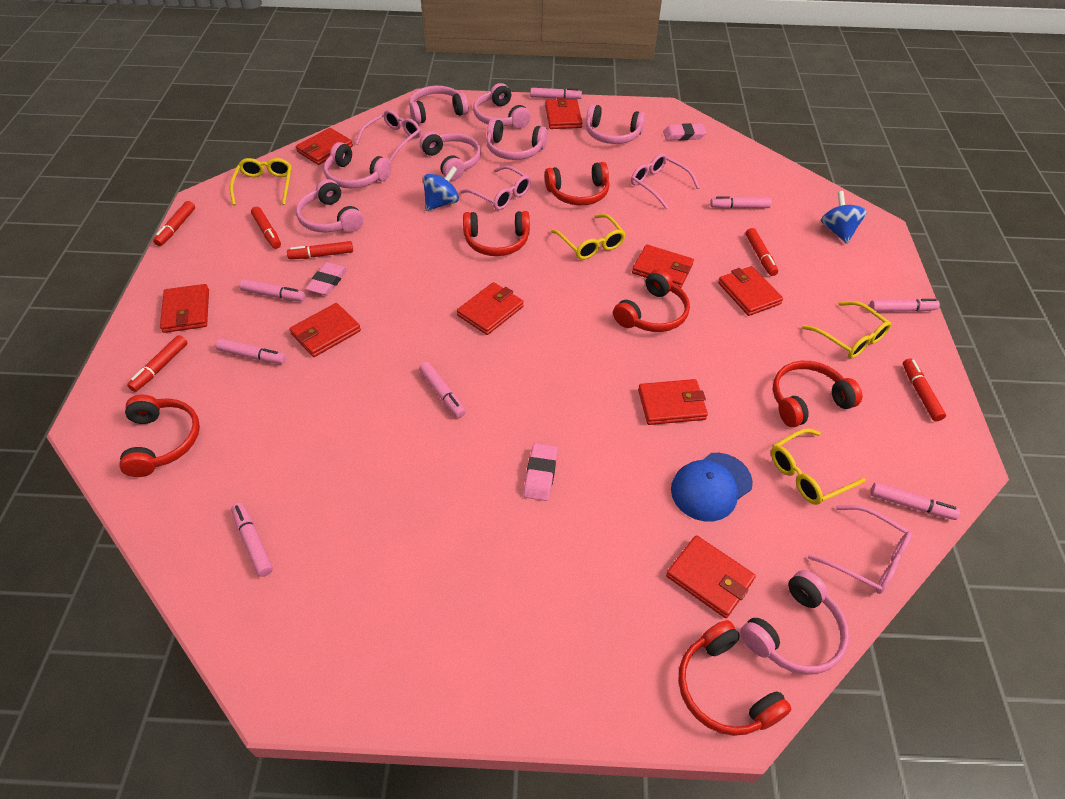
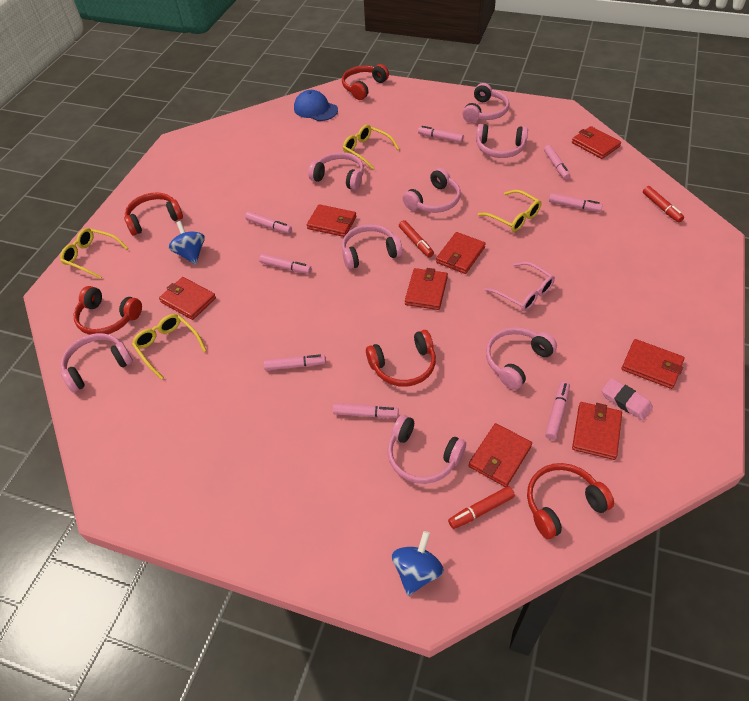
pink eraser: [305,262,348,295] [523,443,558,501] [663,123,706,141] = 3 -> [602,378,653,420] = 1
pink glasses: [355,110,421,161] [460,166,531,210] [631,153,700,209] [808,505,912,594] = 4 -> [484,262,555,311] = 1
red headphones: [119,395,200,477] [463,211,530,256] [545,162,610,205] [613,269,690,332] [678,620,792,736] [773,361,862,427] = 6 -> [74,286,142,335] [124,192,183,236] [342,64,389,100] [366,330,436,387] [527,463,614,539] = 5
red marker: [127,335,187,392] [153,201,195,246] [251,206,281,249] [287,241,353,259] [746,228,778,276] [903,359,946,421] = 6 -> [399,220,434,258] [448,486,515,529] [643,186,684,222] = 3
red wallet: [160,284,209,333] [289,303,361,357] [296,128,353,165] [457,282,524,335] [545,98,583,129] [632,244,694,288] [638,379,708,425] [666,535,756,618] [718,266,783,316] = 9 -> [159,277,216,320] [307,204,356,237] [405,268,448,310] [436,232,486,274] [469,423,532,487] [572,126,621,159] [572,402,622,460] [622,339,685,389] = 8

